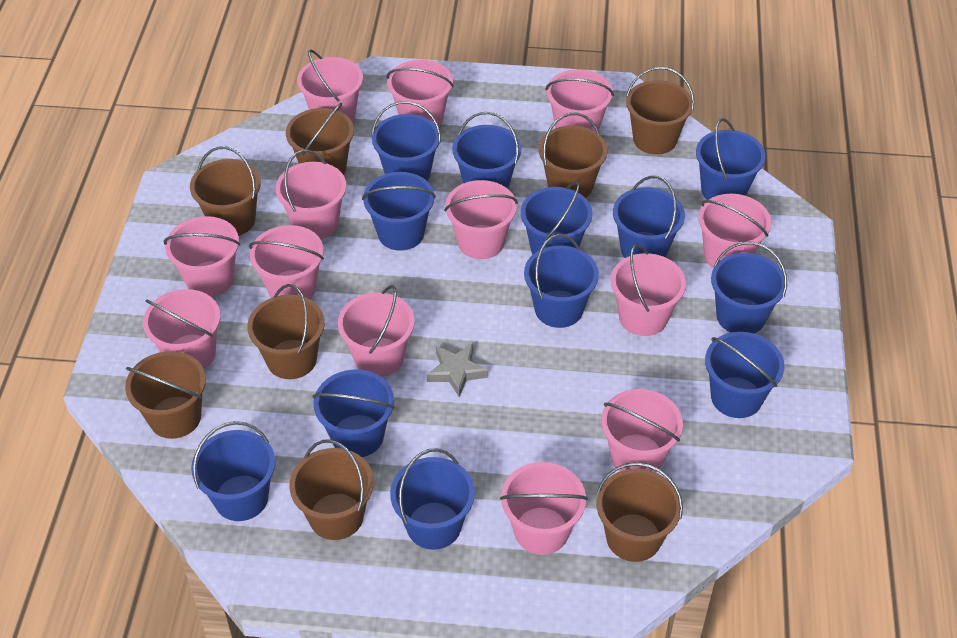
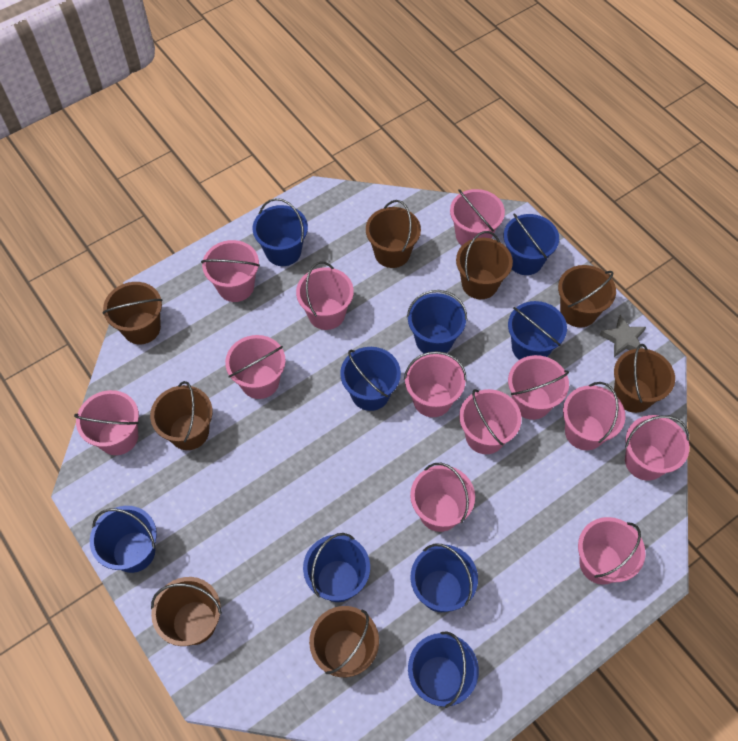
blue bucket: [191,421,275,521] [312,369,395,457] [362,172,436,251] [372,101,441,181] [390,448,475,550] [452,112,521,189] [521,181,592,255] [524,234,599,328] [613,176,685,258] [696,118,766,200] [705,332,784,418] [711,242,787,333] = 12 -> [90,506,157,573] [252,198,308,266] [303,533,370,602] [340,347,401,411] [407,290,467,353] [408,631,479,708] [410,544,478,612] [503,214,559,275] [508,301,567,360] = 9
pink bucket: [143,289,220,369] [164,216,240,297] [249,225,324,299] [276,150,346,239] [297,50,363,122] [338,285,415,377] [387,59,454,126] [444,180,518,259] [500,462,588,555] [546,69,614,132] [601,389,683,473] [611,244,686,336] [699,194,771,268] = 13 -> [74,390,139,455] [201,240,260,302] [225,335,286,399] [296,261,354,330] [404,351,467,417] [410,463,475,532] [450,189,505,246] [459,389,522,454] [508,355,569,420] [563,382,625,450] [578,517,645,585] [625,415,689,481] = 12

